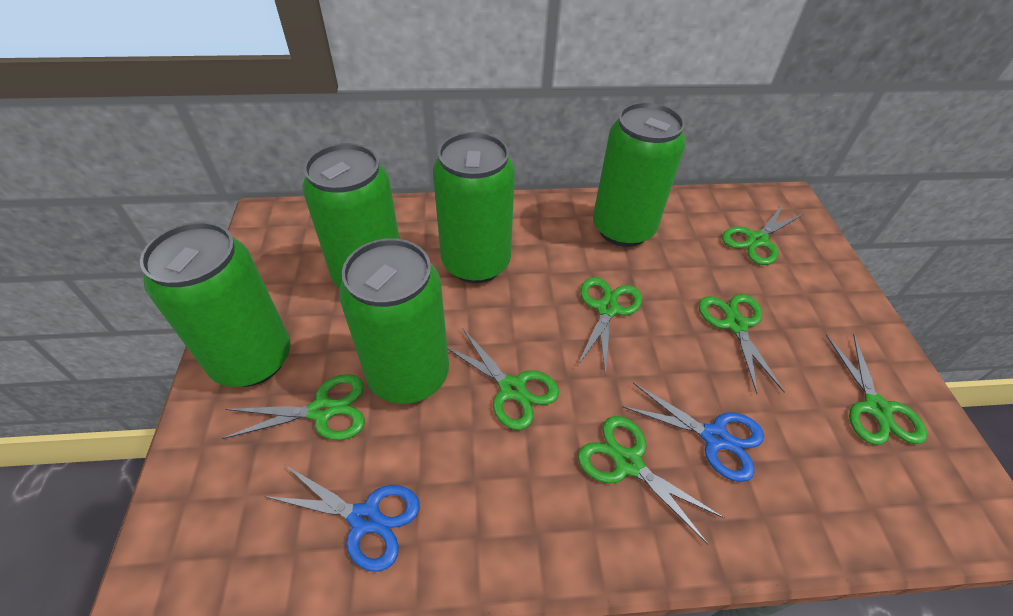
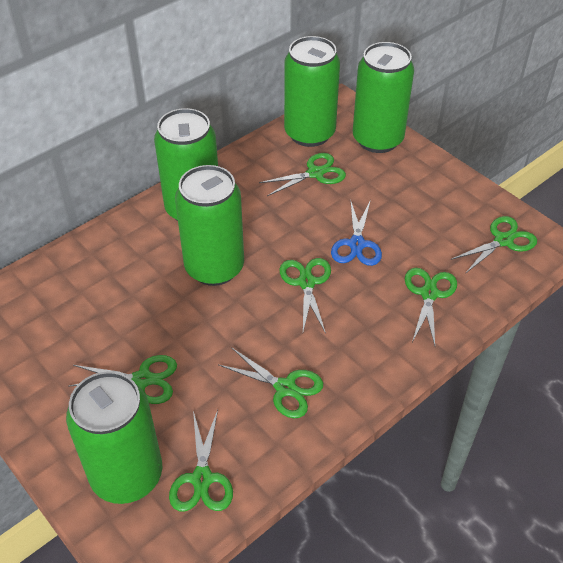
blue scissors: [264,465,420,572] [622,383,764,482] = 2 -> [331,199,382,266] = 1

